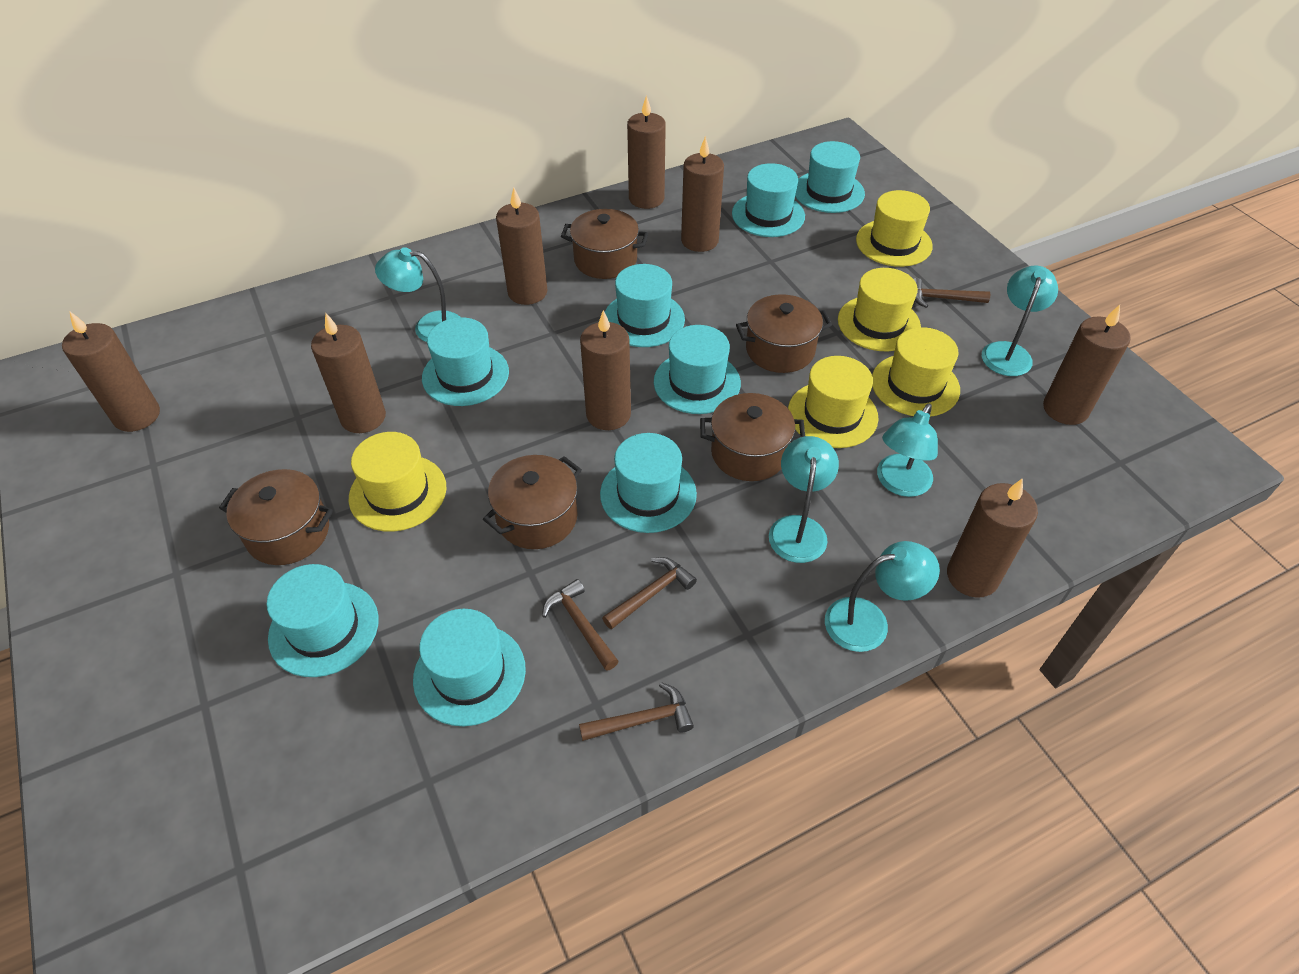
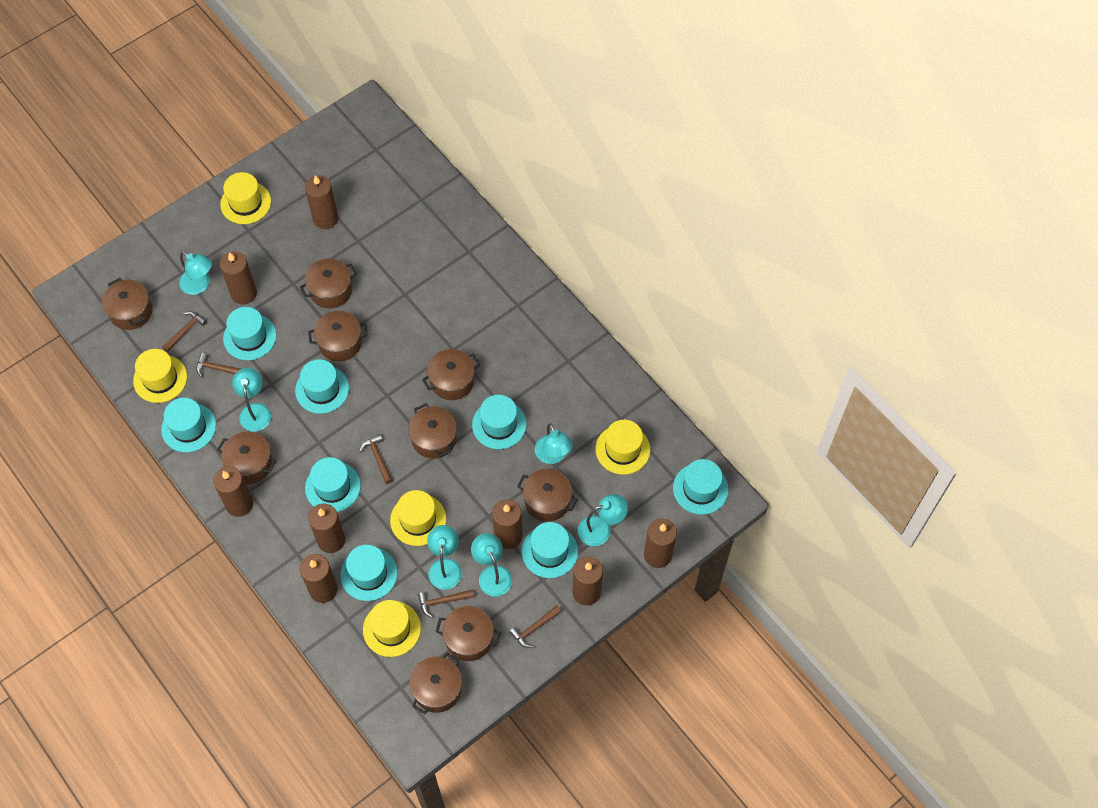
brown hammer: [542,579,619,671] [579,682,694,741] [602,557,697,630] [913,278,990,308] = 4 -> [162,311,207,352] [196,353,241,377] [359,434,393,484] [418,589,474,618] [509,605,562,648] = 5
brown pot: [219,469,333,565] [483,455,582,549] [561,209,648,279] [700,393,805,481] [736,294,832,373] = 5 -> [102,278,153,330] [217,431,276,484] [300,258,357,308] [308,311,367,361] [408,403,457,459] [410,653,462,714] [422,349,480,400] [435,606,501,661] [517,468,578,522] = 9
turquoise lamp: [375,247,460,342] [769,436,839,563] [825,541,940,652] [877,403,938,497] [982,266,1058,376] = 5 -> [179,252,212,295] [232,368,271,432] [427,525,462,590] [471,533,512,597] [535,423,573,464] [578,494,628,546] = 6

